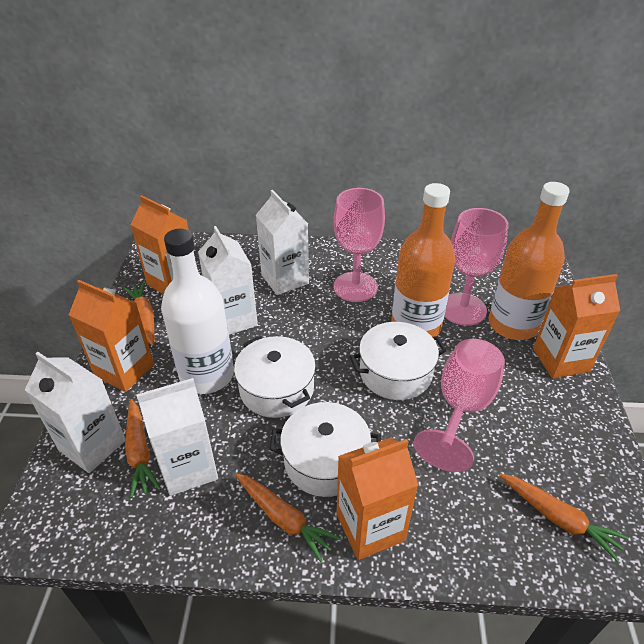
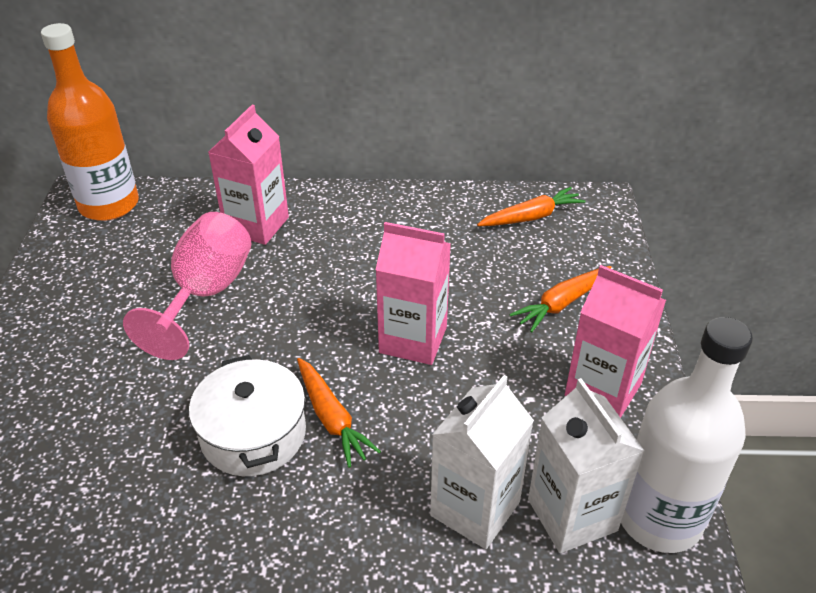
orange bottle: [391,183,455,337] [489,182,570,340] = 2 -> [41,23,139,221] = 1
orange carrot: [123,282,155,346] [125,399,161,498] [235,473,340,562] [499,474,629,561] = 4 -> [297,358,381,468] [477,187,586,226] [510,266,611,333] = 3
orange carton: [69,280,154,392] [130,195,188,294] [337,438,418,560] [533,274,620,378] = 4 -> none = 0
pink carton: none = 0 -> [209,105,289,245] [375,222,451,365] [565,265,666,418] = 3
pink goblet: [334,188,385,302] [414,339,505,472] [444,208,509,326] = 3 -> [123,212,251,360] = 1
white carton: [25,352,126,473] [137,378,218,496] [198,226,258,335] [256,190,309,295] = 4 -> [430,375,534,549] [528,378,644,553] = 2
white pot: [234,336,316,418] [270,402,381,497] [350,322,447,400] = 3 -> [189,355,306,476] = 1

